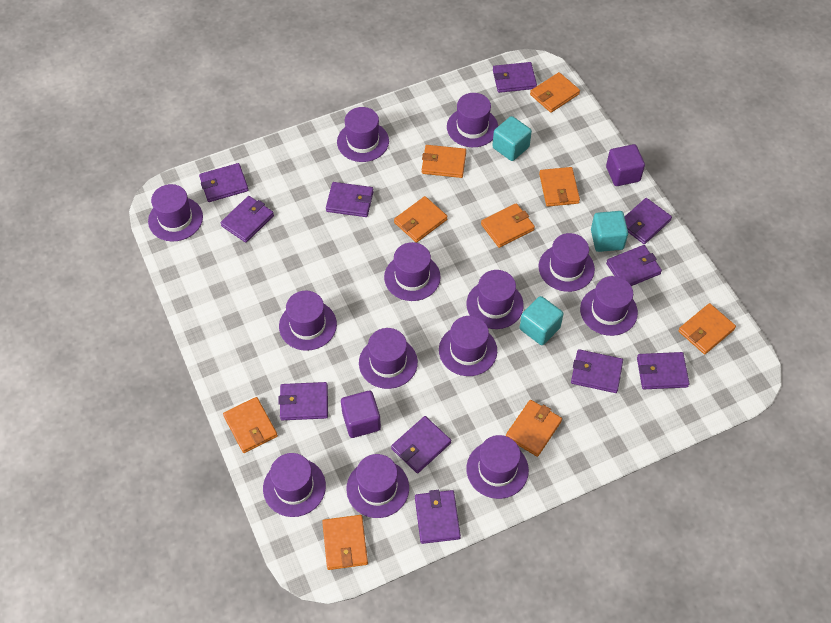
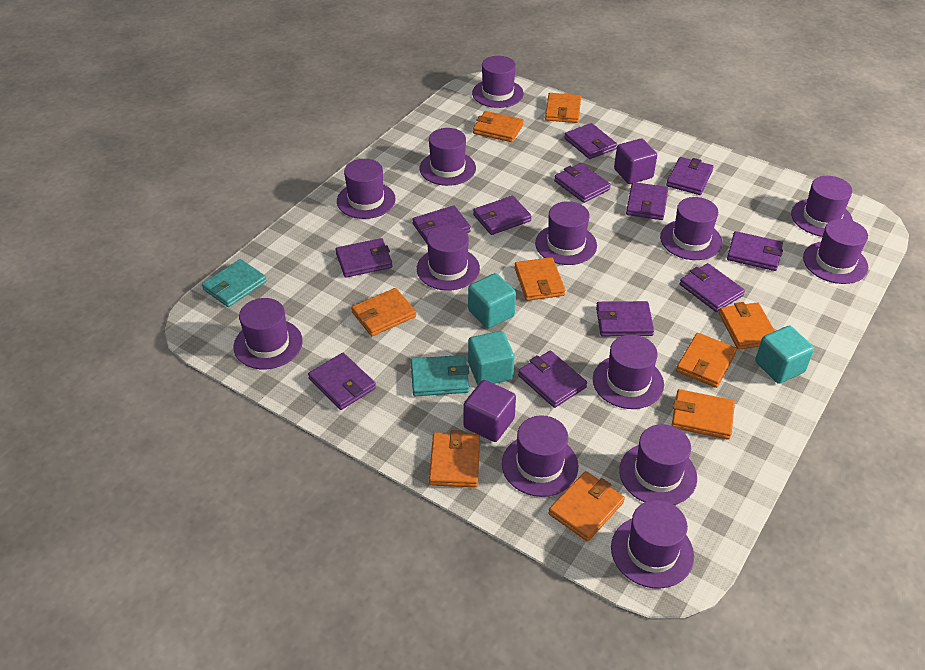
purple wallet: [199,163,249,202] [220,196,274,243] [278,382,328,420] [326,182,374,217] [391,416,451,473] [415,490,461,544] [493,62,537,93] [571,349,623,393] [606,245,662,286] [625,198,672,244] [637,352,690,389] = 11 -> [308,353,376,410] [335,238,393,278] [412,205,471,243] [473,196,532,235] [518,351,587,408] [554,163,611,203] [564,123,617,159] [596,301,654,336] [626,182,668,220] [666,157,714,195] [680,263,745,312] [727,231,783,271] = 12
turquoise wallet: none = 0 -> [202,259,267,307] [411,355,469,396] = 2

